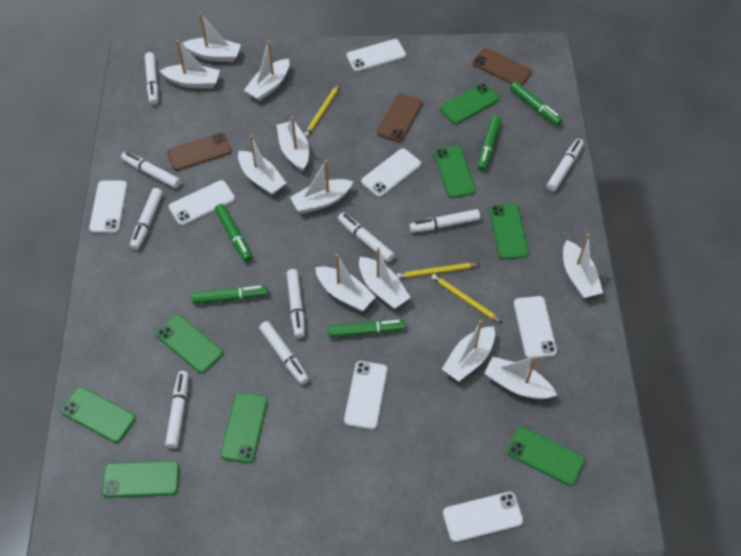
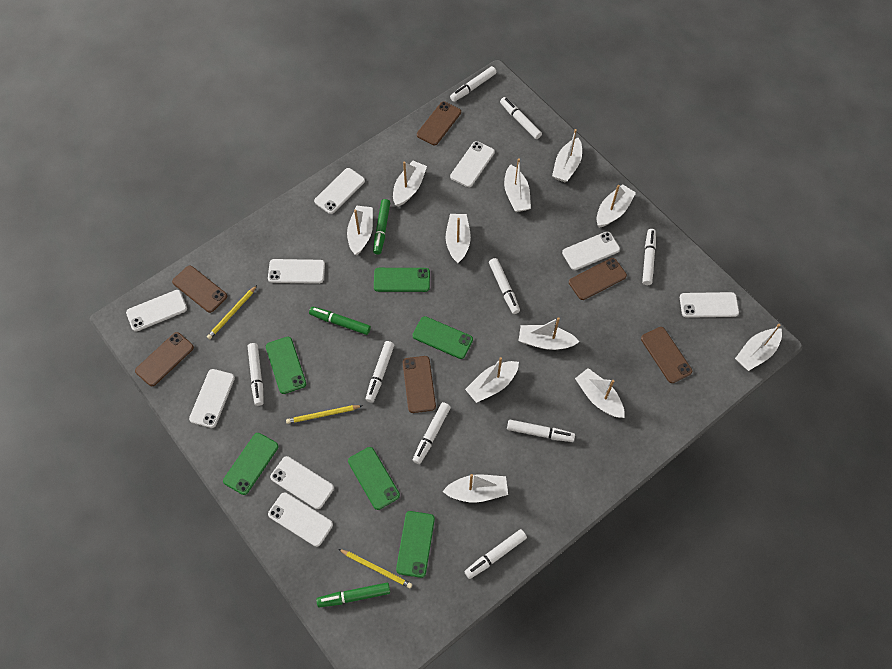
brown phone: [167,133,232,171] [377,93,423,142] [473,48,532,85] = 3 -> [135,332,194,386] [172,265,227,313] [403,356,436,413] [417,102,461,145] [569,258,627,300] [641,327,692,383] = 6
green marker: [192,285,268,304] [215,204,252,262] [328,319,405,338] [477,116,501,171] [510,81,563,126] = 5 -> [309,307,371,335] [316,583,390,607] [373,199,390,255] = 3
green phone: [61,387,136,443] [102,461,179,498] [156,315,223,373] [220,392,268,463] [434,146,476,198] [440,83,499,124] [489,204,529,259] [507,427,585,486] = 8 -> [223,433,279,495] [266,337,306,394] [348,447,400,510] [374,268,430,292] [396,511,435,578] [413,316,473,359] = 6
white phone: [89,180,127,233] [169,180,235,226] [344,361,388,429] [346,39,406,72] [361,148,421,197] [443,492,523,542] [514,296,557,359] = 7 -> [126,290,187,331] [189,369,235,428] [268,259,325,284] [268,492,333,547] [270,456,334,509] [314,168,365,214] [450,141,495,187] [562,231,620,270] [680,292,739,318] = 9

